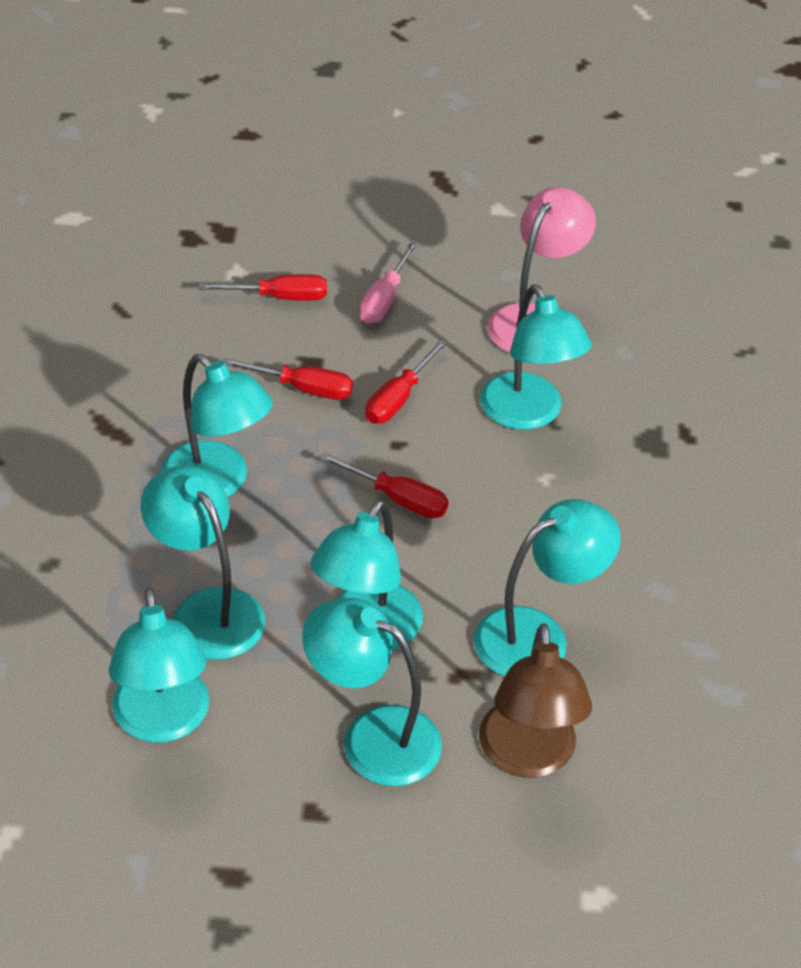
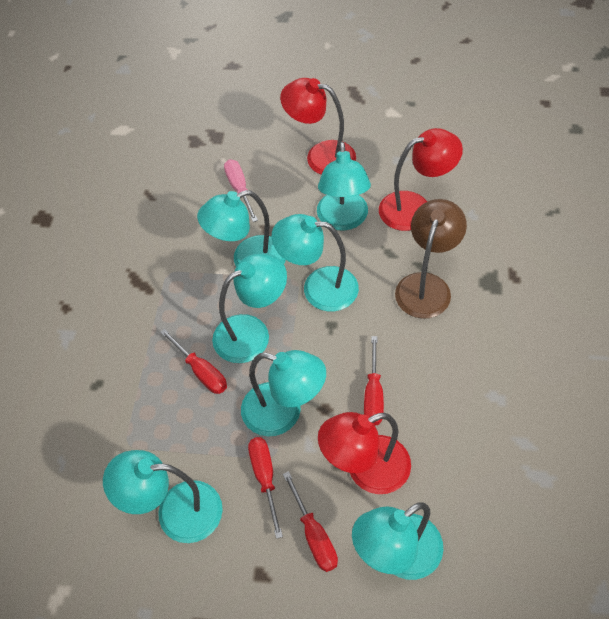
pink lamp: [487,187,596,353] = 1 -> none = 0
red lamp: none = 0 -> [280,78,356,175] [318,412,411,494] [379,128,463,231] = 3

